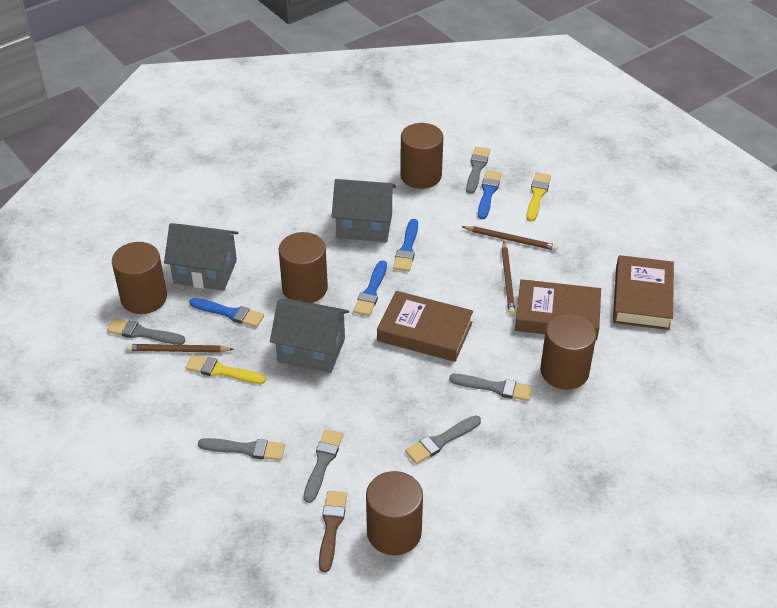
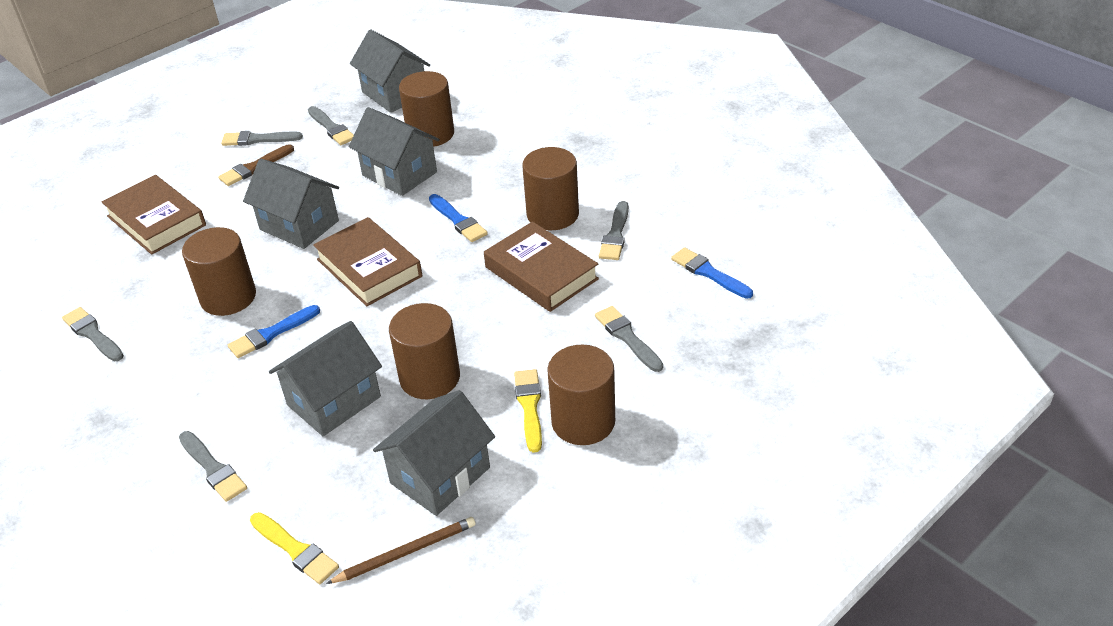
blue brush: [189,298,264,327] [353,260,387,316] [393,219,418,271] [478,170,502,219] = 4 -> [228,305,320,358] [429,194,488,242] [671,247,753,299] = 3
brown pencil: [126,344,234,353] [462,226,558,251] [502,241,515,314] = 3 -> [326,517,476,584] = 1
grey house: [164,223,238,291] [270,299,349,373] [332,179,396,242] = 3 -> [243,159,339,249] [269,321,382,436] [349,107,440,196] [350,29,430,113] [373,390,495,516] = 5

